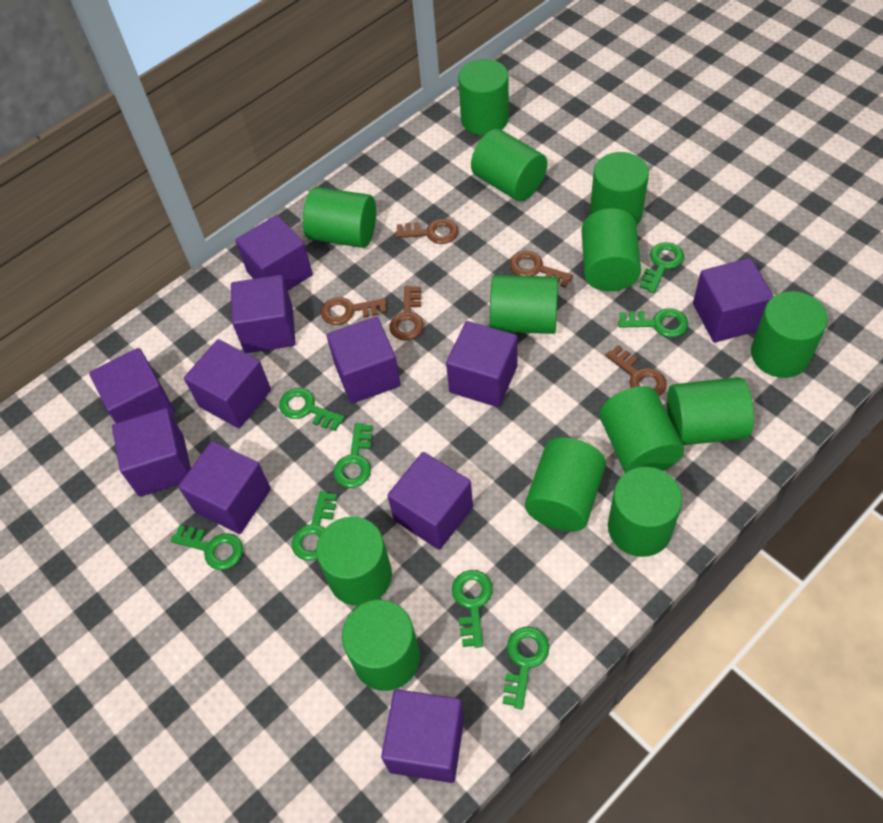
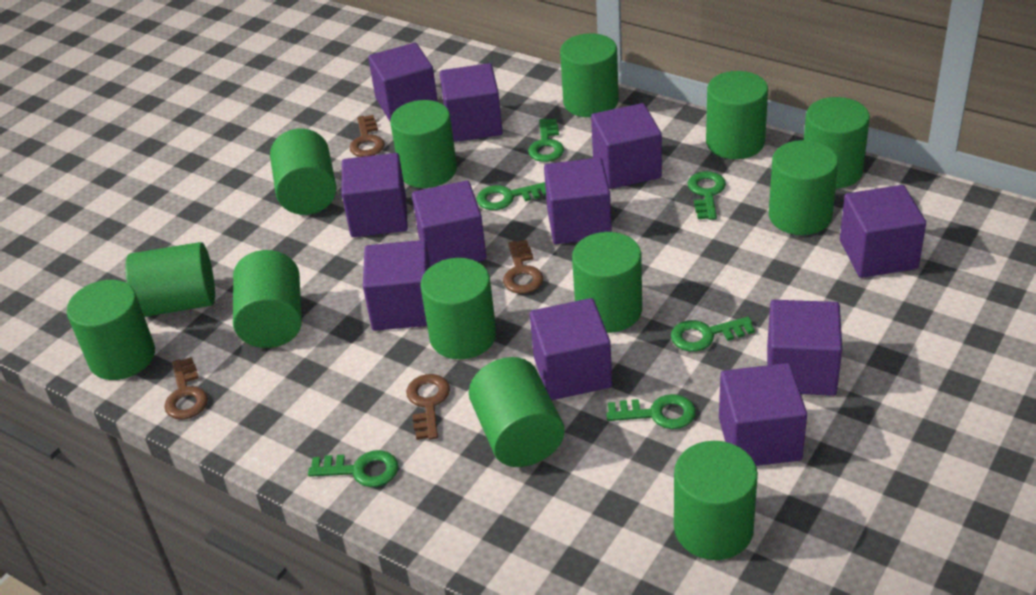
brown key: [321,297,387,325] [389,286,424,340] [395,219,459,244] [509,251,573,288] [605,345,667,396] = 5 -> [164,357,208,420] [349,115,385,157] [406,374,450,440] [503,240,543,294] = 4
green key: [171,525,243,570] [279,388,345,431] [291,491,337,561] [333,423,372,488] [452,570,493,648] [503,627,550,710] [618,308,688,337] [640,242,684,293] = 8 -> [308,450,398,487] [477,182,546,210] [528,119,564,162] [606,394,696,429] [671,317,755,352] [688,171,726,220] = 6

